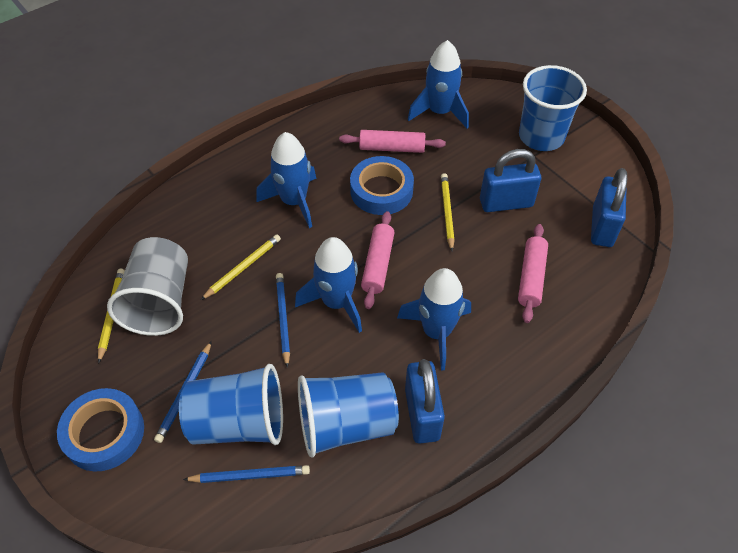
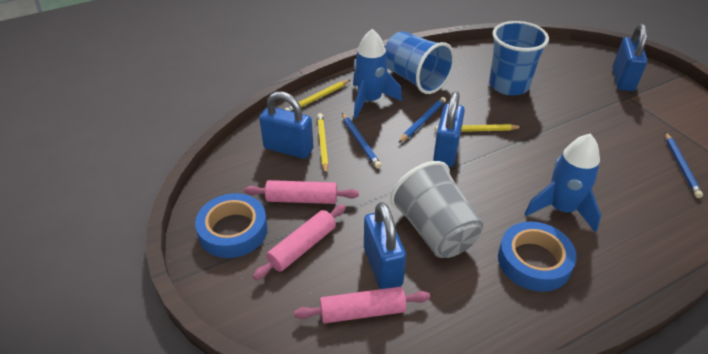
blue cup: [179,364,283,445] [298,372,399,458] [519,65,587,151] = 3 -> [385,31,455,94] [489,21,549,95] = 2
blue padlock: [405,359,445,444] [480,149,541,212] [591,168,627,247] = 3 -> [259,91,314,159] [364,202,406,289] [433,91,465,167] [612,24,648,91] = 4
blue rocket: [256,132,316,228] [295,237,362,333] [397,268,471,371] [408,40,469,128] = 4 -> [353,29,402,119] [524,134,601,233] = 2

